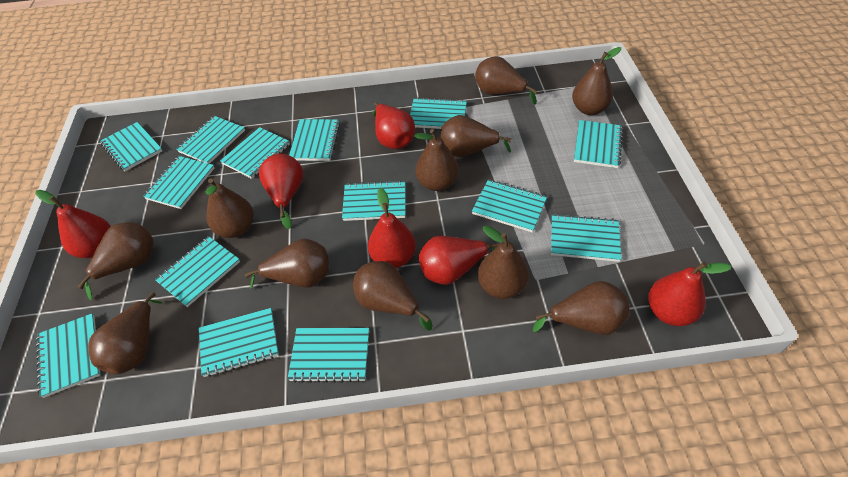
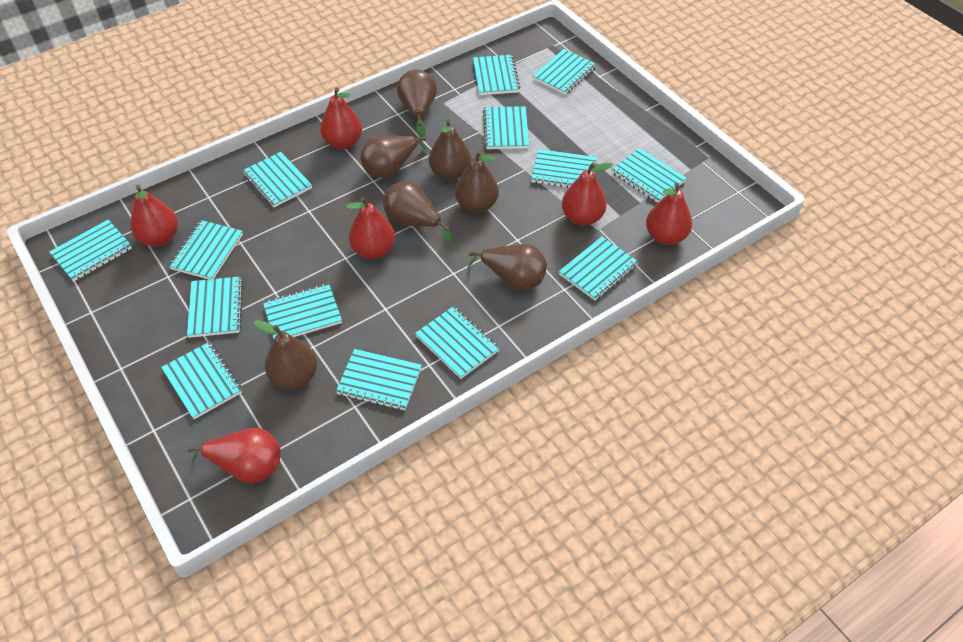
brown pear: [78,222,154,300] [88,292,162,374] [206,178,254,238] [245,238,329,289] [353,261,432,331] [414,129,459,191] [441,115,512,157] [475,56,537,105] [478,225,529,299] [533,281,630,335] [572,47,621,115] = 11 -> [254,320,317,389] [360,136,427,178] [383,181,453,242] [397,70,437,137] [429,119,471,180] [455,151,499,213] [467,244,547,291] = 7

